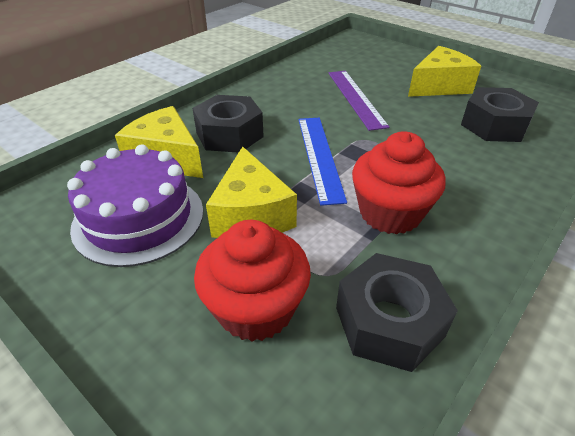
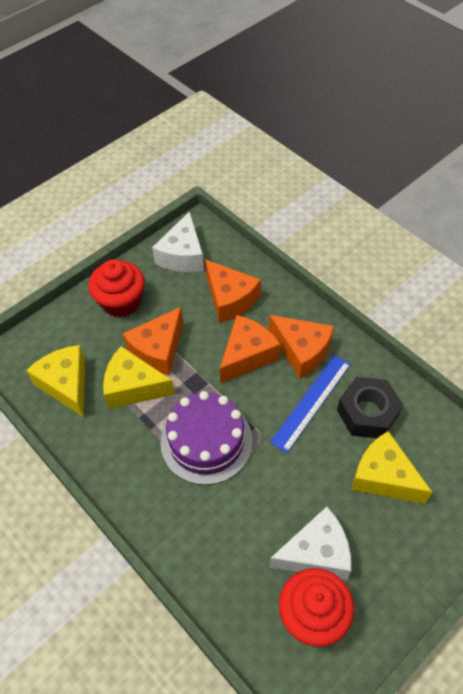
black nut: [192,95,264,153] [336,253,458,372] [461,87,539,142] = 3 -> [337,377,403,438] = 1
orange cheese: none = 0 -> [123,307,183,375] [205,259,261,323] [220,315,281,383] [269,315,334,379] = 4
purple ruler: [329,71,389,131] = 1 -> none = 0
white cheese: none = 0 -> [152,211,204,272] [269,507,351,580] = 2

